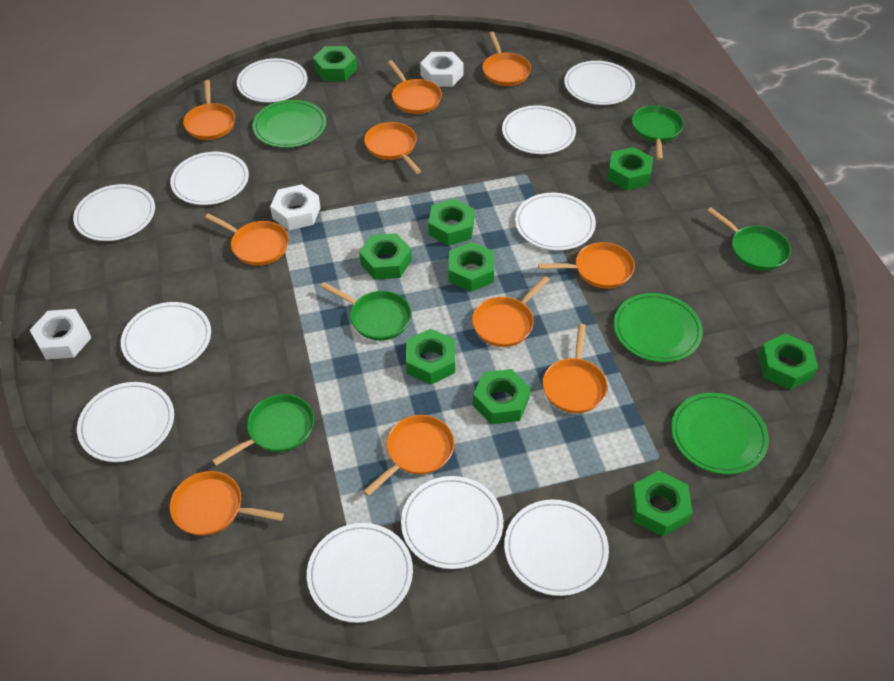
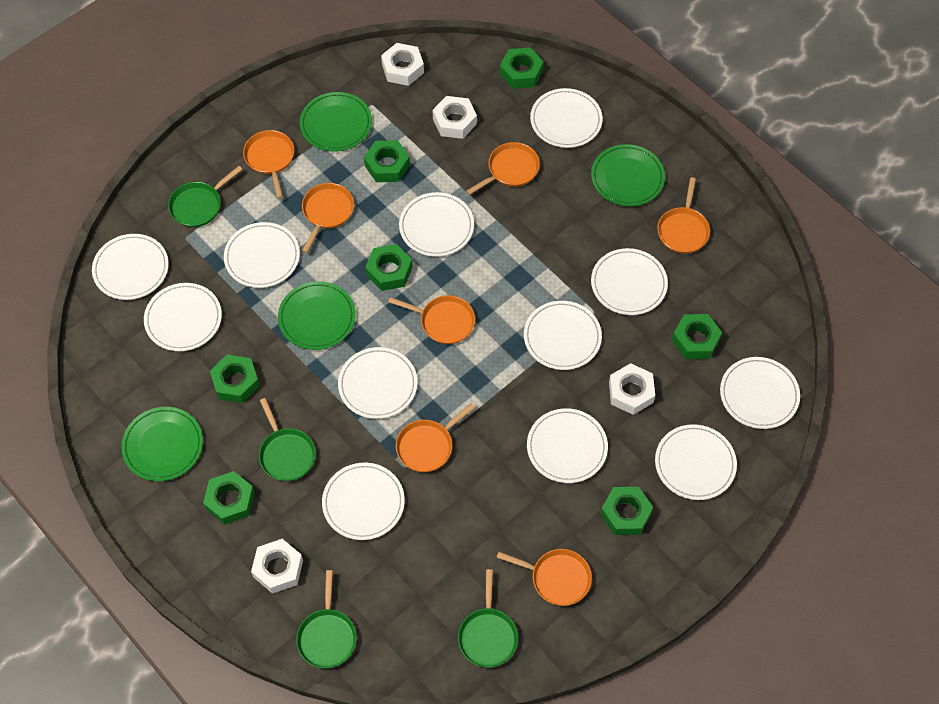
green nut: [313,46,357,81] [359,233,412,280] [406,329,455,385] [428,199,475,246] [449,242,494,292] [473,369,531,424] [607,147,653,191] [631,471,692,537] [759,333,818,390] = 9 -> [203,471,255,525] [210,354,260,403] [364,140,410,182] [365,244,412,291] [500,47,544,89] [600,487,653,535] [672,314,722,359] = 7
green plate: [252,100,326,148] [614,293,703,362] [671,393,769,474] = 3 -> [121,407,203,481] [278,281,356,350] [300,92,372,152] [591,144,665,206] = 4
orange pan: [170,471,284,536] [183,80,235,140] [205,213,289,266] [363,415,455,496] [364,122,421,174] [387,60,442,114] [472,276,550,347] [482,32,531,86] [538,242,635,288] [543,324,608,413] = 10 -> [243,130,294,199] [302,183,354,253] [388,295,475,344] [396,403,475,472] [466,142,540,195] [496,549,592,606] [657,177,710,254] = 7
white nut: [30,309,91,360] [270,184,321,230] [420,52,464,87] = 3 -> [251,539,303,594] [381,43,424,86] [433,96,477,139] [609,363,655,415] = 4
white plate: [73,184,155,241] [77,382,174,462] [121,302,211,372] [170,152,249,205] [237,58,307,103] [307,523,413,623] [401,476,503,569] [502,105,576,154] [504,499,609,596] [515,193,596,250] [564,61,635,105] = 11 -> [92,234,169,300] [144,283,222,351] [224,222,300,288] [322,463,405,540] [338,347,418,419] [399,192,474,257] [524,301,602,370] [527,408,608,483] [530,88,603,148] [591,248,668,315] [655,424,737,500] [720,357,800,429] = 12

